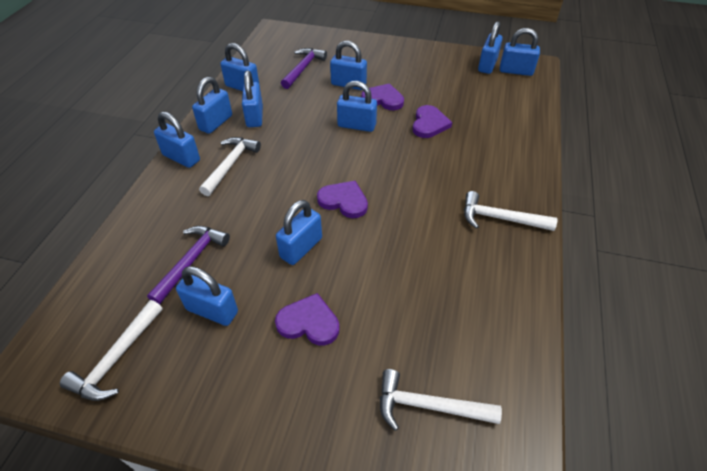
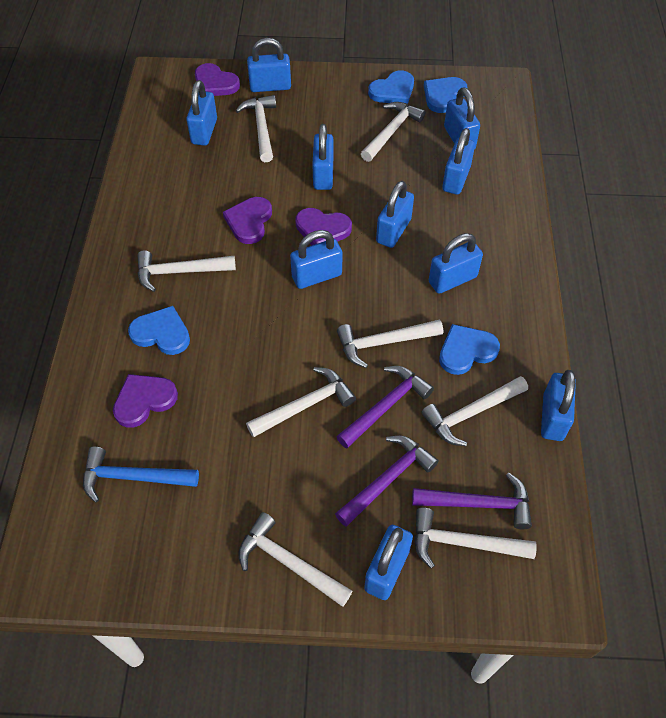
blue hammer: none = 0 -> [83,447,199,502] = 1
blue heart: none = 0 -> [128,306,190,355] [368,70,414,104] [424,77,467,113] [439,324,500,375] = 4
purple hammer: [147,226,230,305] [281,48,327,89] = 2 -> [335,435,439,526] [336,366,434,448] [412,472,532,529] = 3
white hammer: [60,300,163,401] [199,137,261,196] [380,369,502,431] [464,191,557,231] = 4 -> [137,250,236,292] [236,95,276,162] [238,512,352,607] [246,367,356,438] [337,319,443,368] [361,102,425,162] [414,508,537,569] [421,376,528,446] = 8

